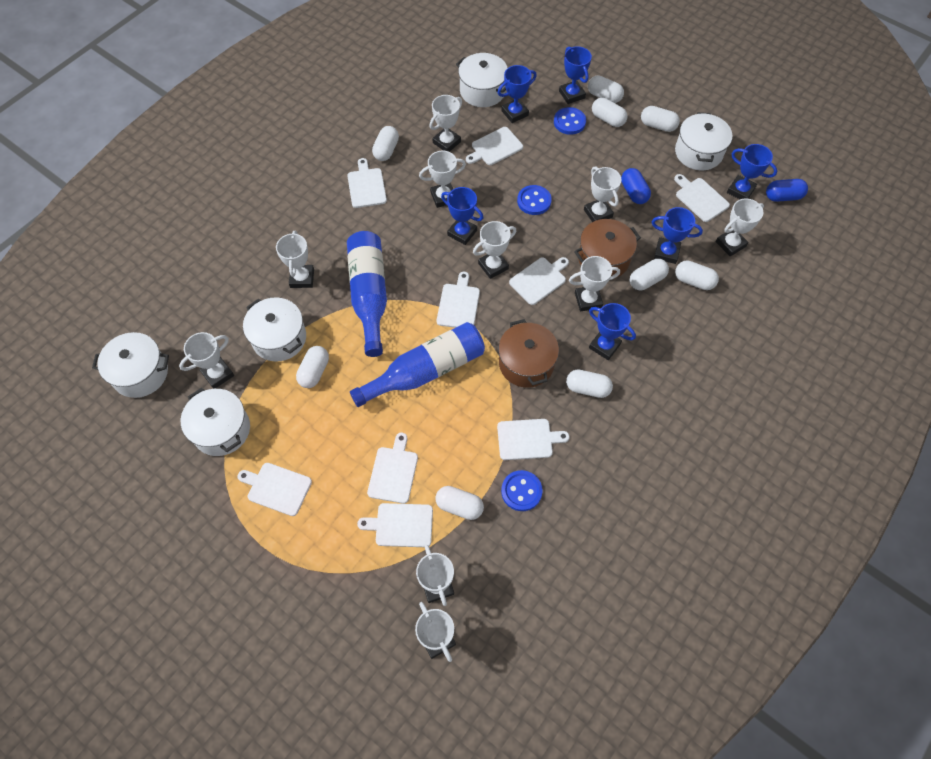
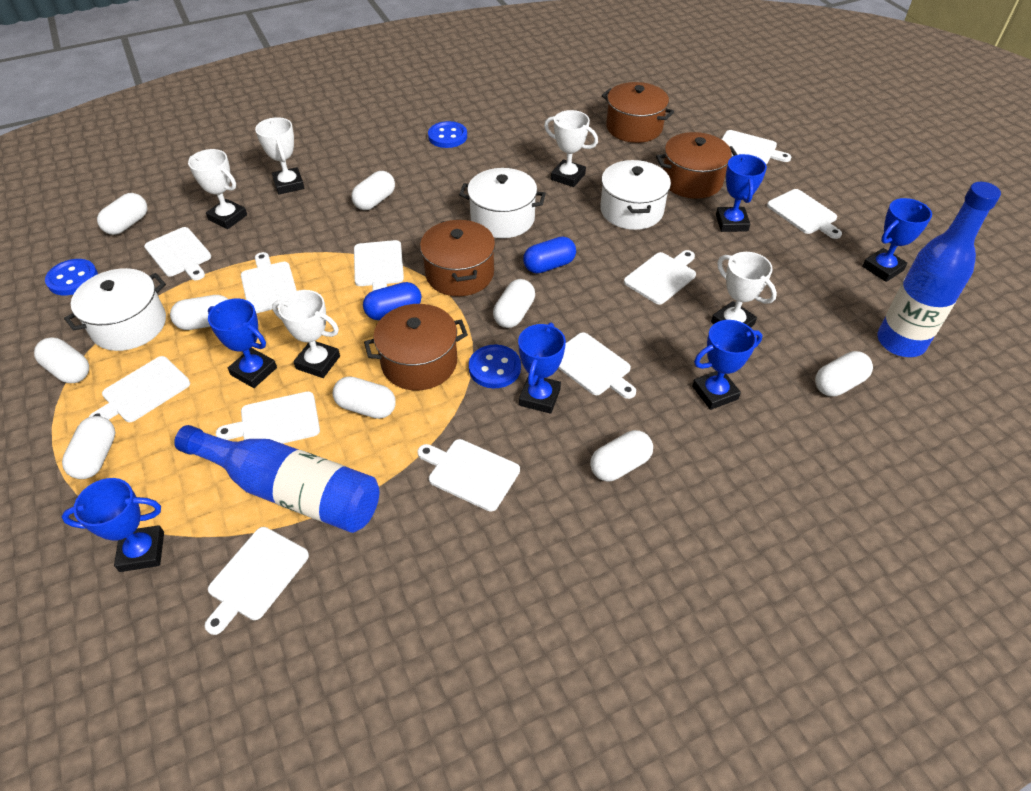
brown pot: [498,319,559,388] [574,219,641,278] = 2 -> [364,304,468,390] [420,219,495,296] [602,82,674,143] [656,132,737,199] = 4
white cutting board: [237,463,312,516] [347,158,387,208] [357,503,433,547] [367,433,418,504] [437,272,480,328] [466,127,523,165] [497,419,569,460] [509,257,569,305] [674,174,730,222] = 9 -> [89,356,190,422] [144,227,211,280] [205,527,309,635] [216,391,320,444] [241,252,297,313] [354,240,404,291] [417,439,520,512] [558,332,636,399] [624,250,696,305] [721,130,792,164] [767,189,842,239] = 11
white pot: [92,332,169,398] [181,388,250,456] [243,297,306,362] [456,53,507,107] [675,112,732,170] = 5 -> [64,268,166,351] [459,168,546,238] [600,160,671,230] = 3
white trophy: [179,332,234,389] [276,231,314,288] [415,602,456,662] [416,545,454,606] [419,151,466,208] [429,95,462,152] [473,221,516,279] [569,256,620,311] [584,167,621,222] [716,198,764,256] = 10 -> [188,149,247,229] [255,117,304,195] [272,290,340,378] [544,110,598,187] [711,252,777,328] = 5

